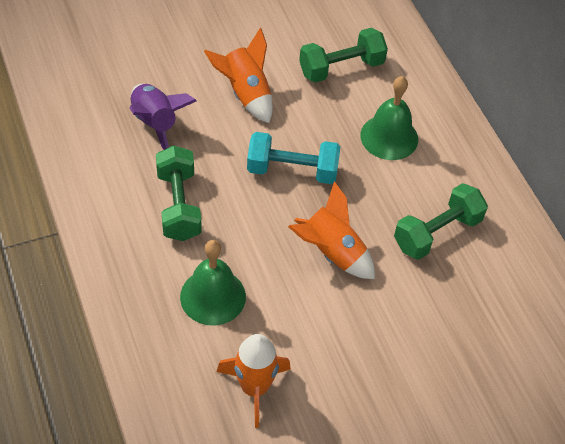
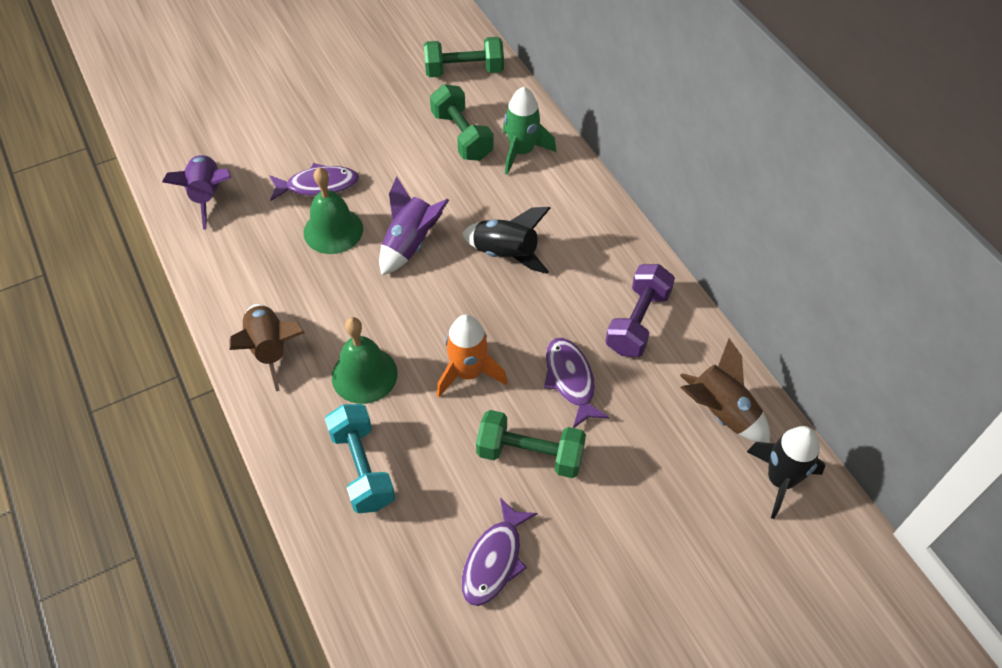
black rocket: none = 0 -> [462,207,550,274] [747,426,826,519] = 2
brown rocket: none = 0 -> [230,304,305,391] [680,339,770,443] = 2
green rocket: none = 0 -> [503,87,556,175] = 1
orange rocket: [204,28,273,123] [217,334,291,428] [288,181,375,279] = 3 -> [437,315,507,397] = 1
purple dumbbell: none = 0 -> [605,264,675,357] = 1
purple fish: none = 0 -> [269,163,359,201] [461,498,537,606] [544,338,609,428] = 3
purple rocket: [130,84,196,150] = 1 -> [162,155,231,230] [379,176,449,275] = 2

